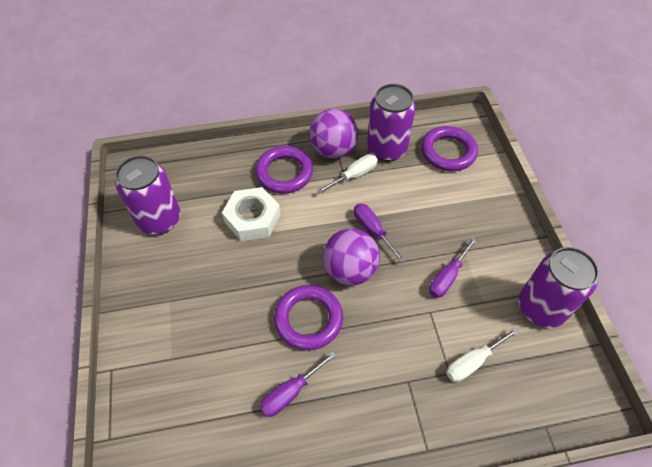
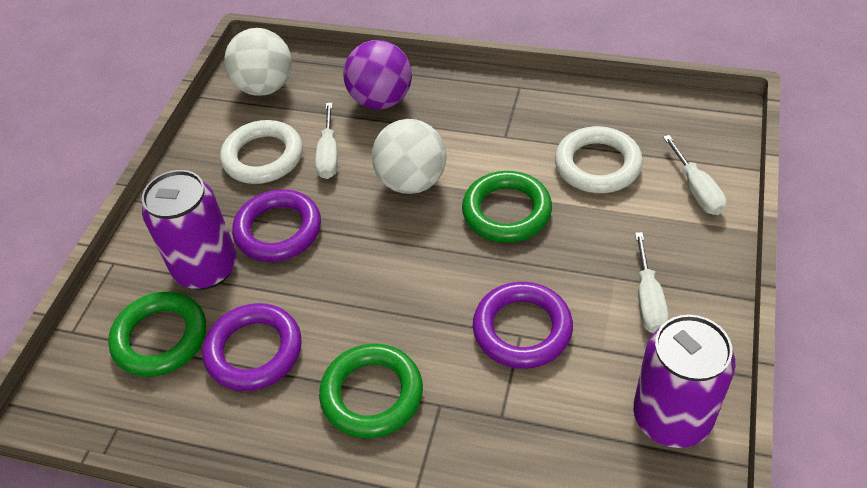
green ring: none = 0 -> [108,291,206,377] [319,343,423,438] [462,171,552,243] = 3
purple ball: [309,109,358,158] [323,228,380,286] = 2 -> [343,40,412,109] = 1
purple can: [115,155,181,235] [367,84,416,162] [519,247,599,328] = 3 -> [142,170,237,290] [633,315,735,448] = 2
purple screwdriver: [260,351,337,417] [354,203,405,263] [429,237,477,298] = 3 -> none = 0
white ball: none = 0 -> [224,28,292,96] [372,119,447,194] = 2
white nut: [222,187,281,241] = 1 -> none = 0
white ring: none = 0 -> [220,120,303,184] [555,126,643,193] = 2
white screwdriver: [317,154,378,194] [446,327,519,382] = 2 -> [315,103,338,179] [635,232,668,333] [663,135,727,215] = 3

